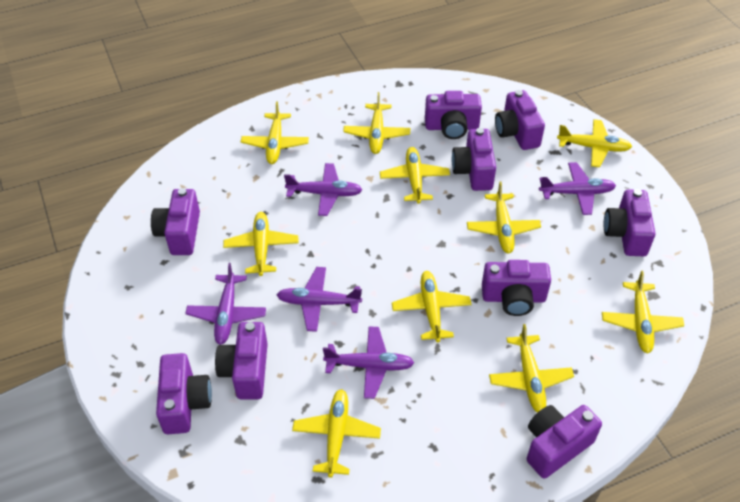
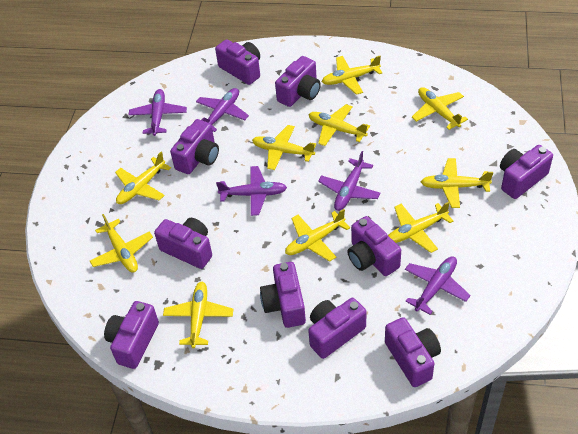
purple camera: [151,188,200,255] [156,353,212,434] [215,322,268,399] [425,91,482,139] [452,128,496,191] [482,260,551,316] [495,90,545,150] [527,405,602,479] [604,189,655,256] = 9 -> [104,301,159,369] [154,218,212,269] [170,119,219,174] [215,39,260,85] [260,262,306,328] [275,56,321,107] [308,298,366,359] [347,216,401,276] [385,317,441,387] [500,145,553,199] = 10

